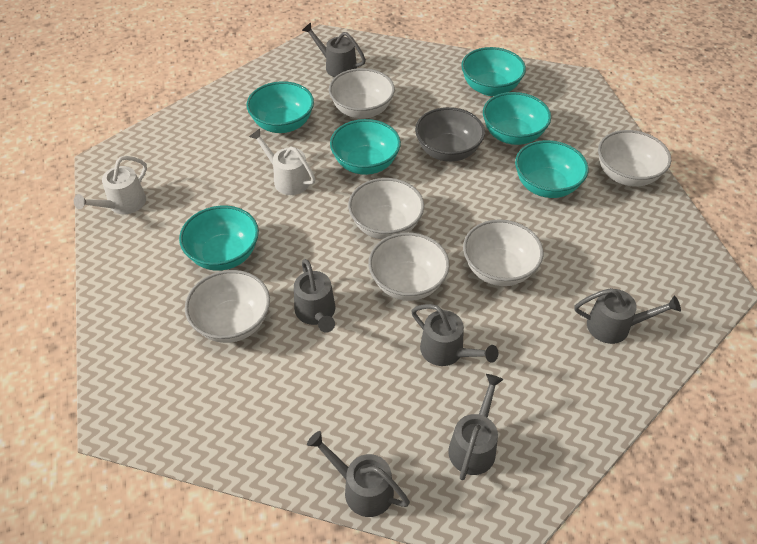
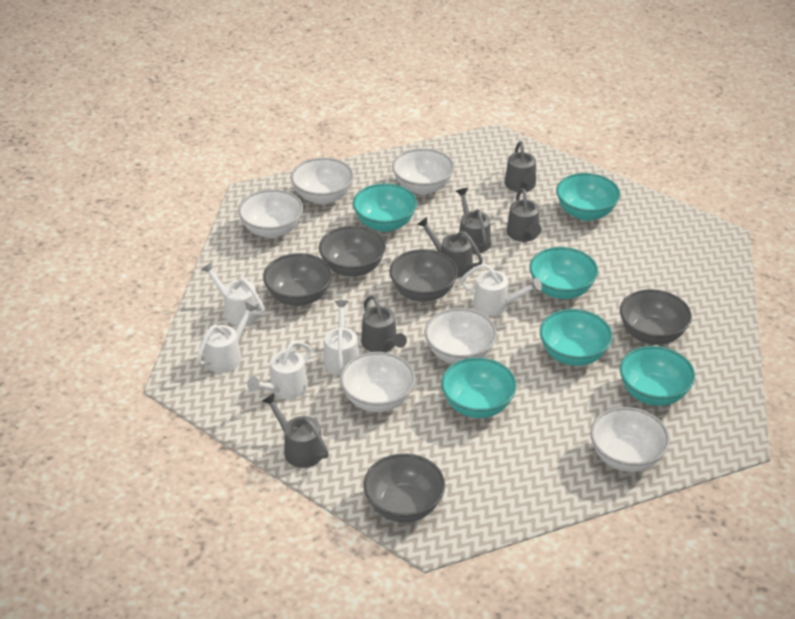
grey bowl: [415,107,485,162] = 1 -> [263,253,332,306] [319,226,386,277] [363,453,445,522] [389,249,458,302] [620,289,692,345] = 5
white watering can: [74,156,147,214] [249,129,315,195] = 2 -> [197,302,257,373] [201,262,265,325] [247,341,311,399] [324,300,359,375] [460,264,542,316] = 5

